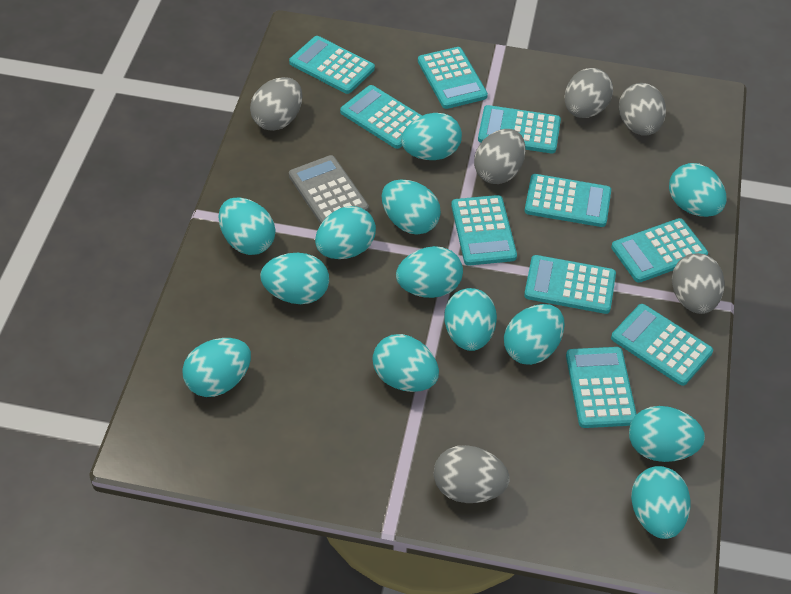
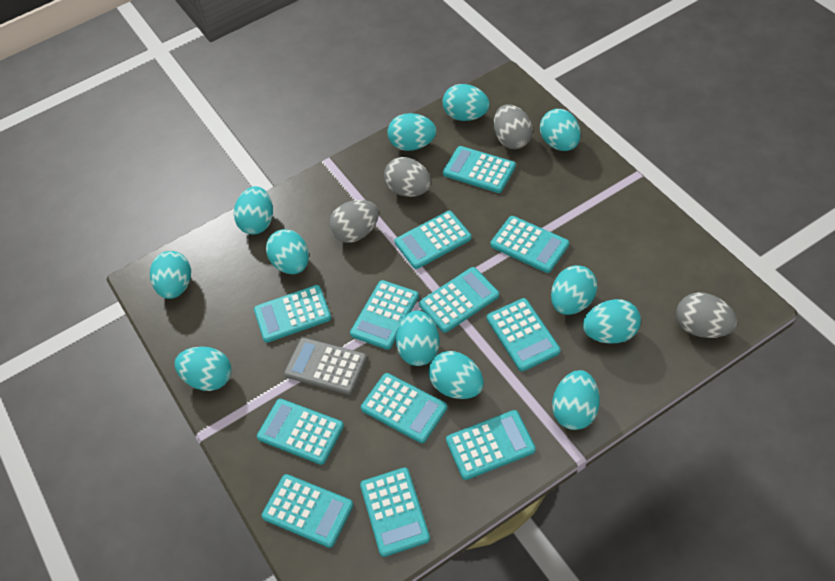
grey egg: [250,77,303,131] [434,445,510,503] [474,129,526,184] [564,68,613,118] [619,83,666,136] [672,253,724,314] = 6 -> [329,200,379,243] [384,157,431,197] [494,105,533,149] [676,292,737,338] = 4
turquoise calculator: [289,36,375,94] [340,85,422,149] [418,47,488,109] [451,195,517,266] [478,105,561,154] [524,255,616,314] [525,174,611,227] [566,347,637,428] [611,218,708,283] [611,304,713,386] = 10 -> [254,285,331,343] [257,399,344,465] [262,474,353,548] [350,280,419,350] [360,467,430,557] [361,373,447,443] [395,211,472,269] [419,267,499,333] [443,146,516,193] [446,410,536,480] [487,298,560,371] [490,216,569,273] = 12
turquoise egg: [182,338,251,397] [219,198,275,255] [260,253,329,304] [315,206,376,259] [372,334,439,392] [381,180,441,234] [396,246,463,298] [401,113,462,160] [444,288,497,351] [504,304,565,365] [629,406,705,462] [631,466,691,539] [669,163,726,217] = 13 -> [150,251,191,299] [174,347,231,391] [234,186,273,235] [266,229,309,274] [387,113,436,151] [396,310,440,366] [429,351,484,399] [442,84,490,121] [540,109,581,151] [551,265,598,315] [552,370,599,430] [583,299,641,343] = 12

